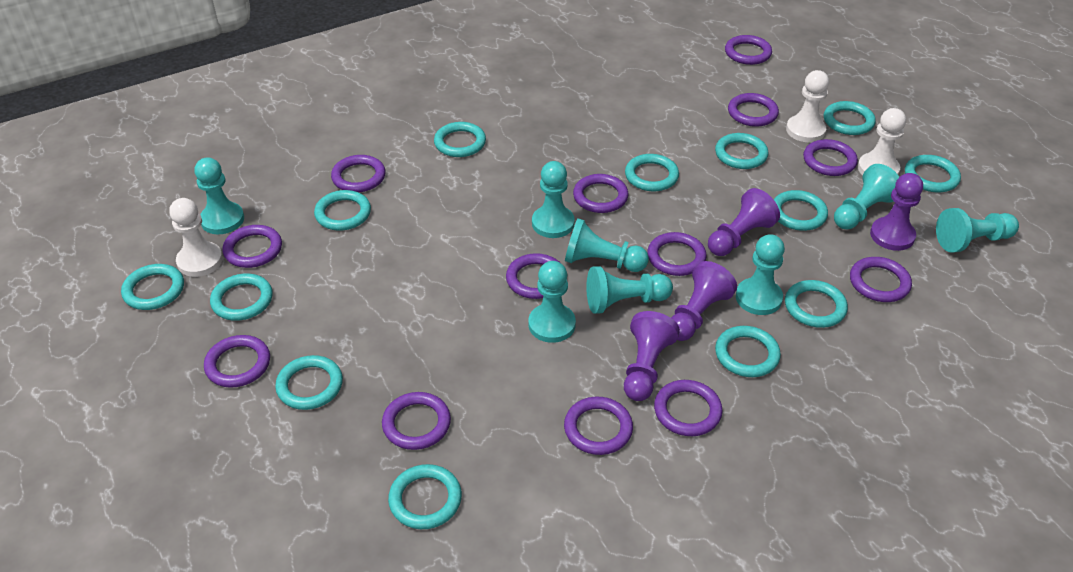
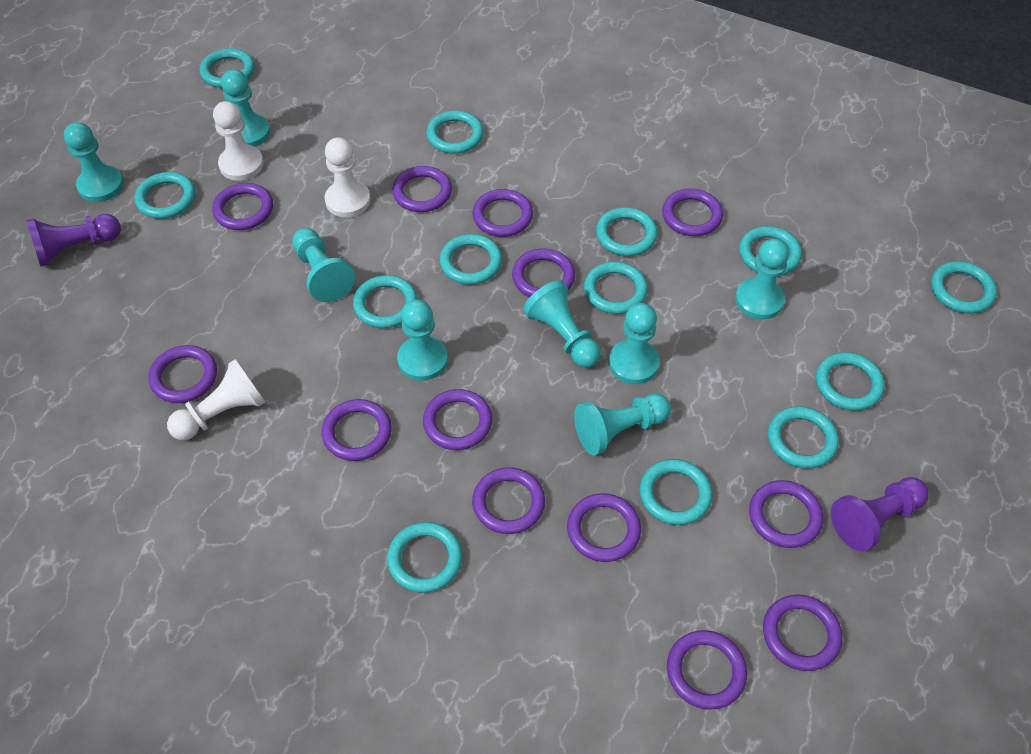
purple pawn: [624,311,680,401] [671,261,737,341] [708,188,780,256] [870,173,923,251] = 4 -> [26,214,121,267] [831,477,929,552] = 2

